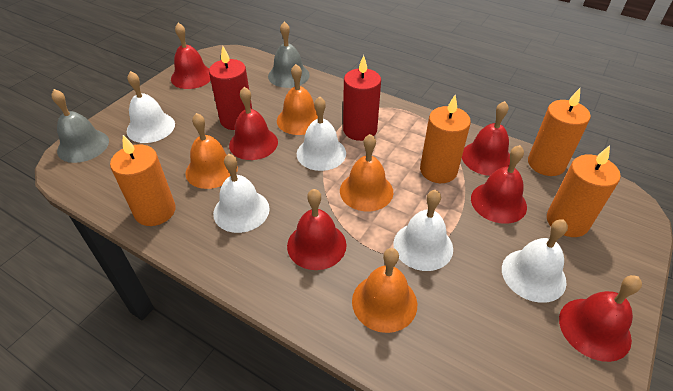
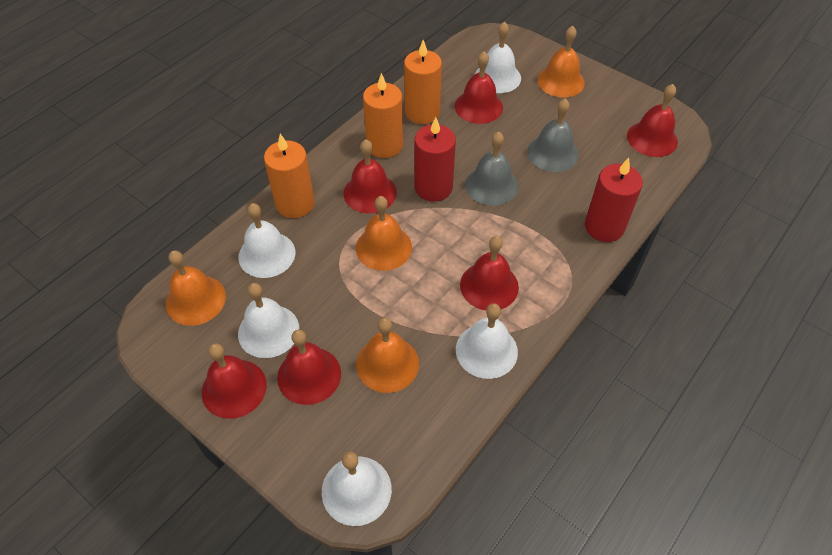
orange candle: [110,135,176,226] [420,95,471,183] [528,88,591,176] [547,145,621,237] = 4 -> [264,134,315,218] [363,73,403,158] [404,40,442,124] = 3

